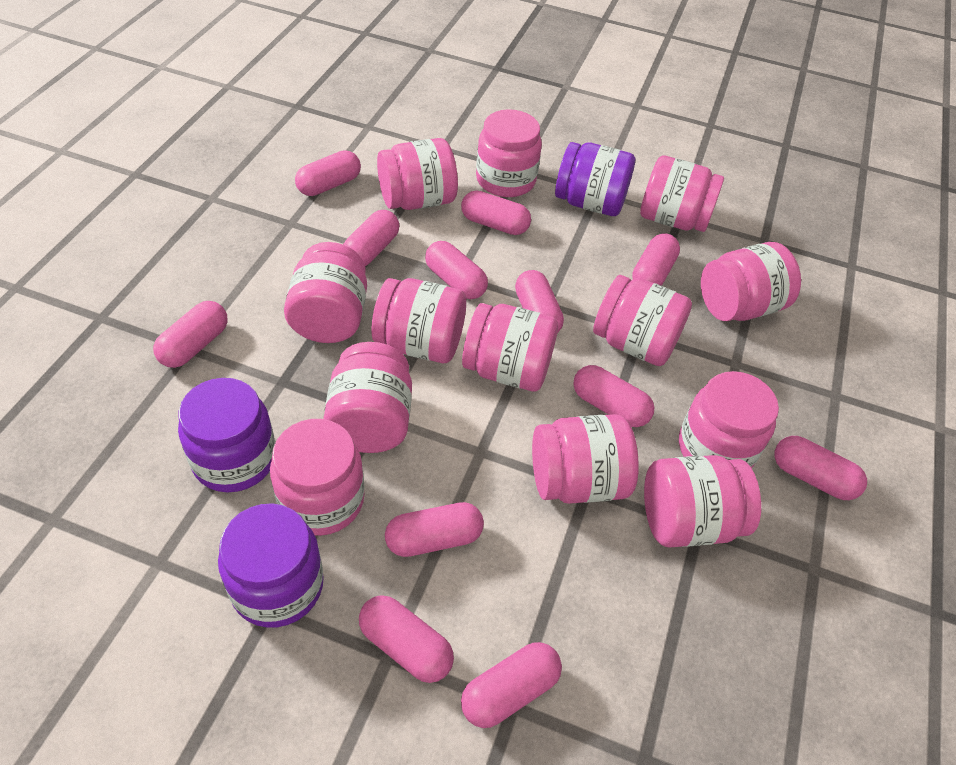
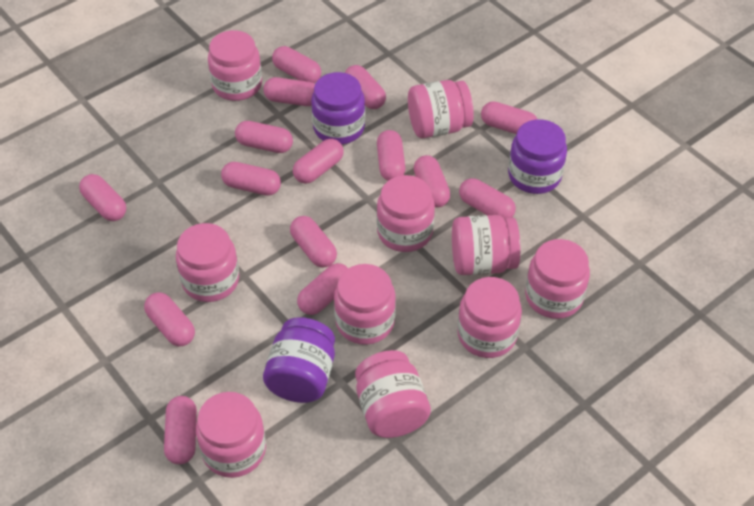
pink capsule: [153,301,228,368] [295,150,361,196] [343,210,399,266] [359,595,454,683] [385,502,484,557] [425,241,488,299] [461,190,531,235] [461,642,562,728] [515,270,564,332] [573,365,654,427] [632,233,680,286] [775,436,867,500] = 12 -> [79,174,126,221] [144,292,195,346] [164,396,197,464] [221,162,281,196] [235,121,293,153] [263,77,315,106] [272,46,321,83] [290,216,337,268] [293,139,344,184] [297,263,348,315] [345,65,386,109] [377,130,405,181] [414,155,450,208] [459,178,516,219] [481,101,538,134] = 15
pink jar: [270,419,364,536] [284,242,367,343] [323,342,412,453] [371,278,466,363] [377,138,458,210] [462,303,558,391] [476,109,542,197] [532,414,639,504] [593,275,692,366] [640,156,724,232] [644,455,761,547] [679,371,779,468] [701,242,801,321] = 13 -> [176,223,239,302] [196,392,266,478] [208,30,262,101] [334,264,396,345] [355,350,431,438] [377,175,435,252] [408,80,474,138] [452,215,520,275] [457,277,522,358] [525,239,590,319] = 10

